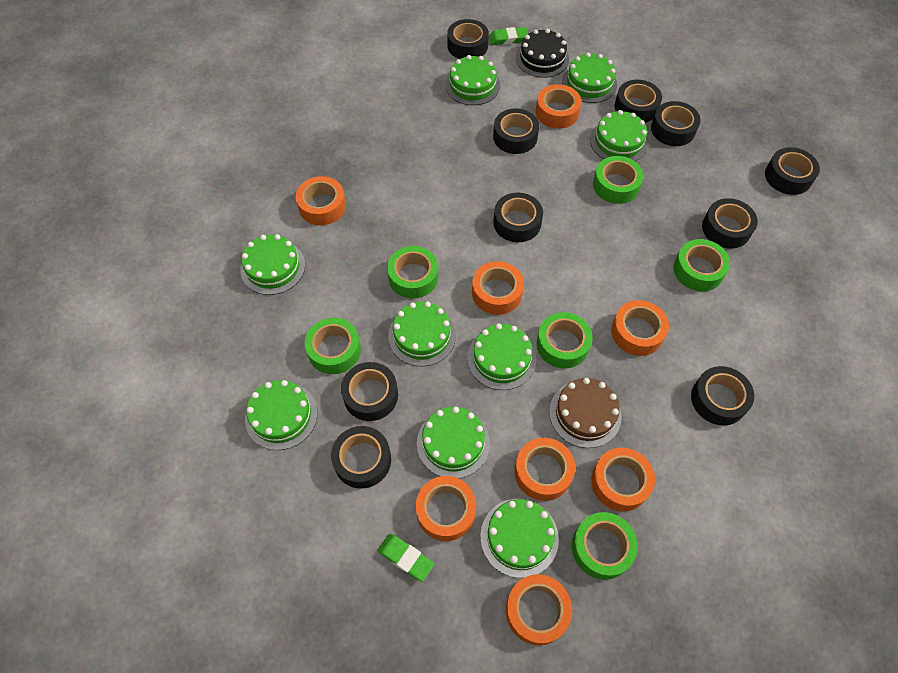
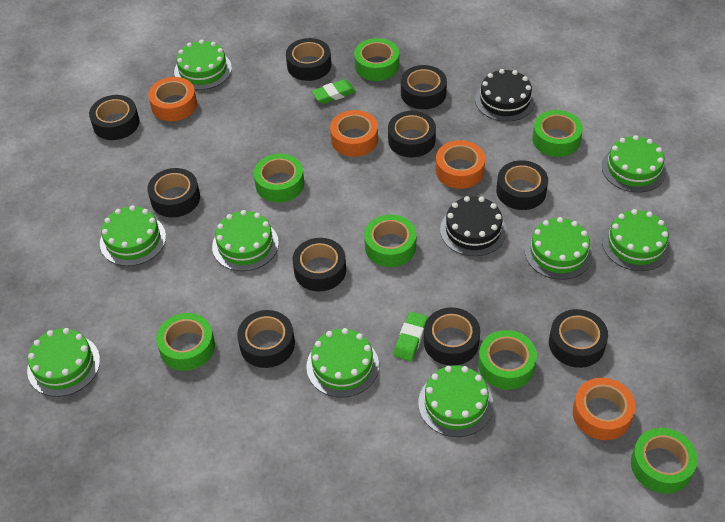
black cake: [516,29,569,78] = 1 -> [440,196,507,256] [475,69,535,122] = 2
brown cake: [549,378,622,448] = 1 -> none = 0
green tape: [305,318,361,374] [387,246,438,299] [536,312,593,369] [572,512,638,580] [593,156,644,204] [673,239,730,291] = 6 -> [156,313,215,371] [254,154,304,203] [354,38,399,81] [364,214,416,267] [478,330,537,390] [532,110,583,157] [631,428,698,494] = 7
orange tape: [296,176,346,225] [416,476,476,541] [472,261,524,315] [506,574,572,646] [514,438,575,501] [536,84,581,129] [591,448,655,511] [611,300,669,356] = 8 -> [148,77,197,121] [330,110,378,157] [435,140,485,189] [573,378,636,440] = 4

